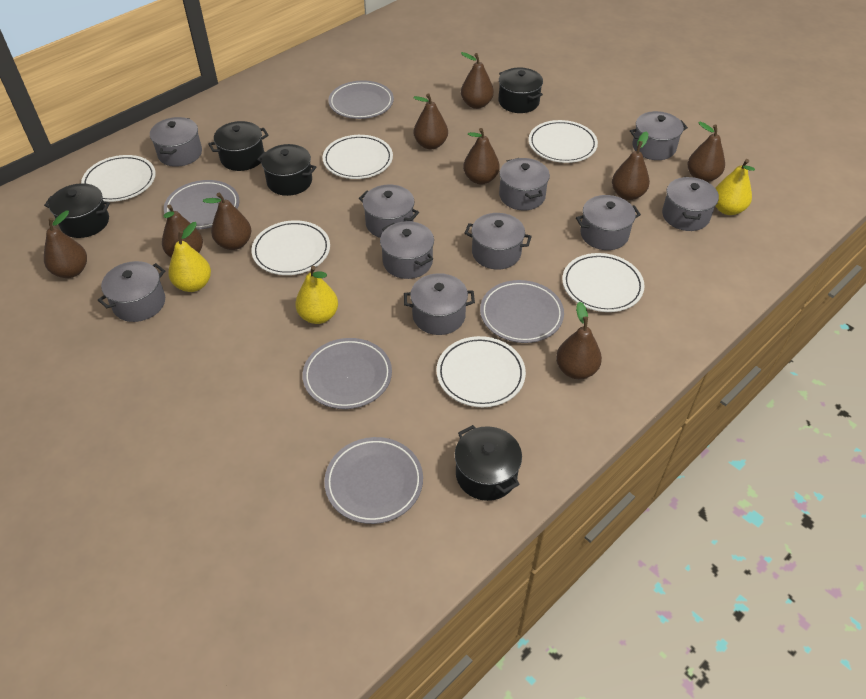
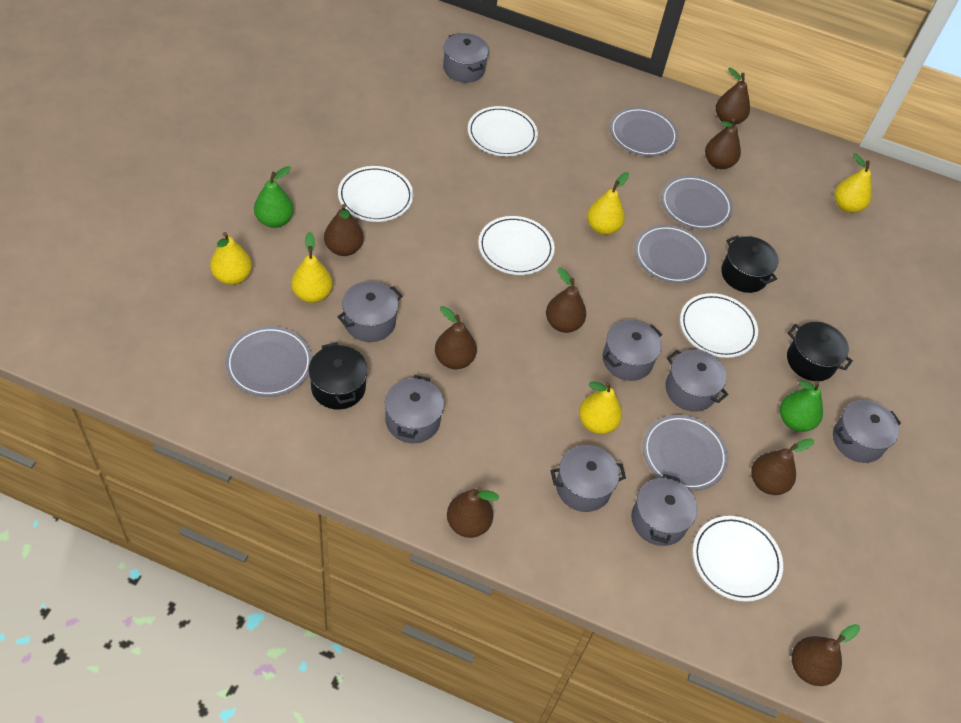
black pot: [44,183,110,238] [208,121,269,171] [257,144,316,196] [455,425,522,501] [499,68,543,113] = 5 -> [308,342,368,410] [721,235,779,293] [787,322,853,381] = 3
brown pear: [44,211,87,278] [162,205,203,258] [203,193,251,250] [413,93,448,150] [461,52,494,109] [463,128,500,185] [556,301,602,379] [612,131,650,200] [687,122,725,182] = 9 -> [324,204,364,256] [435,306,477,369] [447,487,499,538] [546,267,586,333] [705,118,741,169] [716,68,750,125] [751,438,814,495] [792,624,860,686] = 8
green pear: none = 0 -> [254,166,294,228] [780,381,823,432] = 2
grey pot: [98,261,165,322] [150,117,202,167] [359,184,419,238] [380,221,434,279] [404,273,475,335] [465,213,532,270] [499,158,550,210] [576,195,641,250] [630,111,688,160] [662,177,719,231] = 10 -> [338,281,402,342] [385,375,444,443] [443,33,489,83] [551,445,626,512] [603,320,662,381] [631,474,697,546] [665,350,728,412] [833,400,901,463] = 8
white plate: [81,155,156,202] [252,220,330,275] [323,135,393,179] [436,336,526,407] [529,120,598,163] [562,253,645,312] = 6 -> [338,166,413,222] [468,106,538,157] [478,216,555,275] [680,293,758,358] [693,516,783,602] = 5
yellow pear: [168,222,211,292] [295,266,338,324] [716,159,755,215] = 3 -> [210,232,252,285] [291,232,333,303] [579,381,622,434] [587,172,629,235] [834,153,872,213] = 5

